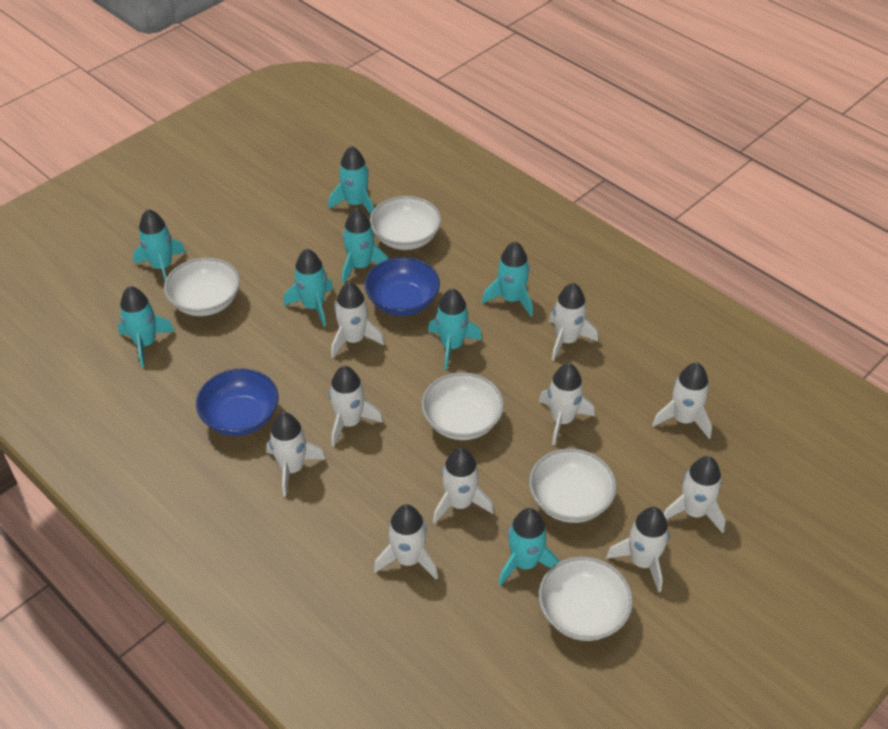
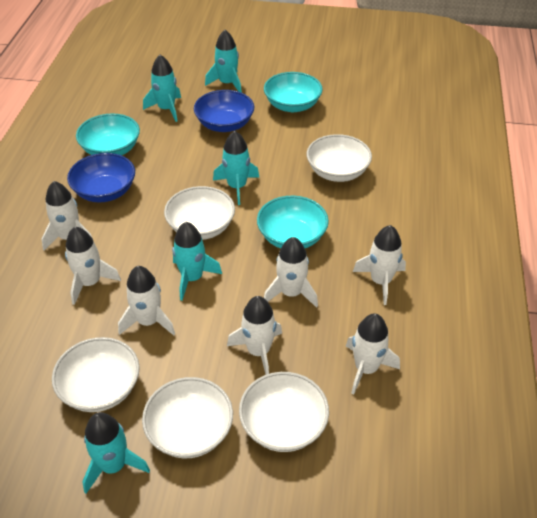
turquoise bowl: none = 0 -> [76,113,140,155] [257,196,329,249] [264,72,323,112] = 3
turquoise rocket: [118,286,175,367] [133,209,186,281] [284,249,333,327] [328,146,374,214] [342,208,388,284] [428,288,482,369] [482,241,533,317] [498,508,560,586] = 8 -> [82,412,150,494] [143,55,181,122] [172,222,222,301] [205,30,242,93] [213,131,259,205] = 5
white rocket: [266,412,325,497] [329,366,383,446] [331,282,385,358] [374,504,438,580] [433,448,494,524] [538,363,595,445] [549,283,598,361] [606,507,669,592] [652,363,712,439] [664,456,726,533] = 10 -> [41,181,93,250] [65,227,121,305] [118,266,175,335] [227,296,282,375] [264,237,318,308] [346,313,400,395] [353,225,406,305] = 7

